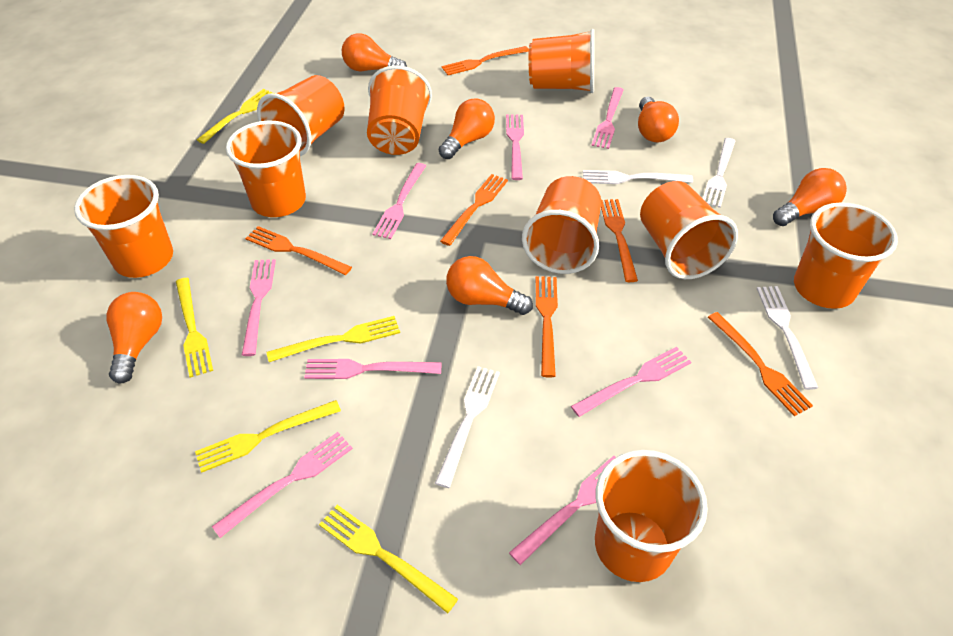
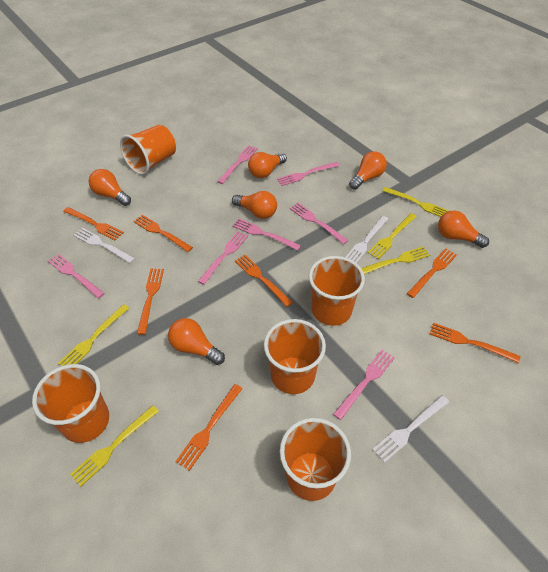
orange cup: [74,175,173,278] [226,120,306,217] [257,75,345,156] [367,65,432,155] [522,176,601,274] [529,29,595,93] [595,450,708,582] [640,181,738,279] [794,202,898,309] = 9 -> [32,364,109,443] [120,125,176,175] [264,319,326,394] [280,418,351,501] [309,256,365,326] = 5
orange fork: [245,226,352,275] [440,174,508,246] [441,46,529,75] [536,276,558,378] [601,199,638,282] [708,312,813,416] = 6 -> [63,207,124,240] [133,215,193,252] [137,268,164,335] [175,384,243,471] [235,255,293,307] [406,248,457,298] [429,323,520,363] = 7
pink fork: [212,432,353,538] [242,259,276,356] [304,359,442,379] [373,163,426,239] [506,115,524,180] [509,456,616,565] [571,347,691,417] [592,87,624,149] = 8 -> [48,254,105,299] [198,231,248,285] [217,145,258,184] [233,218,301,251] [277,162,340,186] [290,203,349,244] [333,350,395,420] = 7
white fork: [435,366,500,488] [583,170,693,184] [703,138,735,208] [757,286,818,390] = 4 -> [74,228,135,264] [345,216,388,263] [372,395,449,463] = 3

